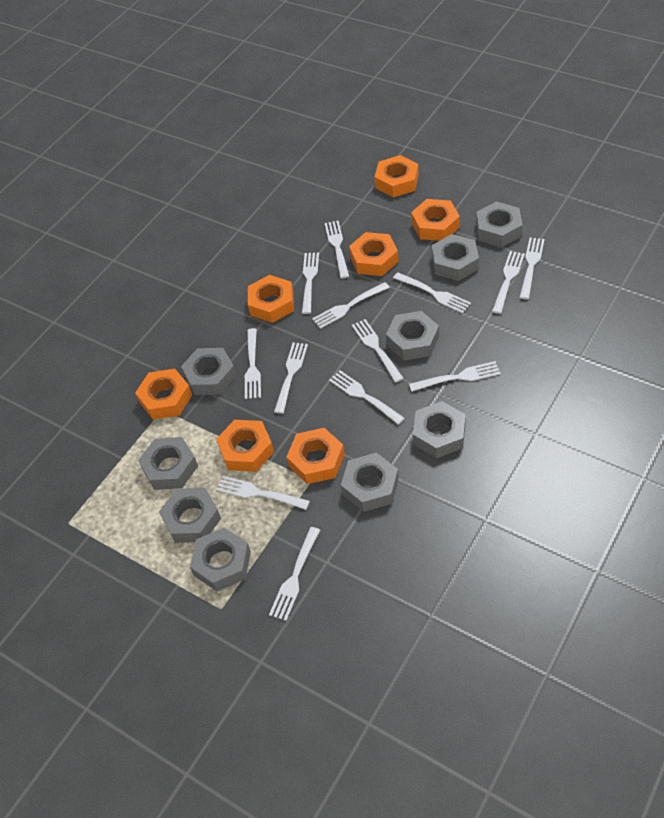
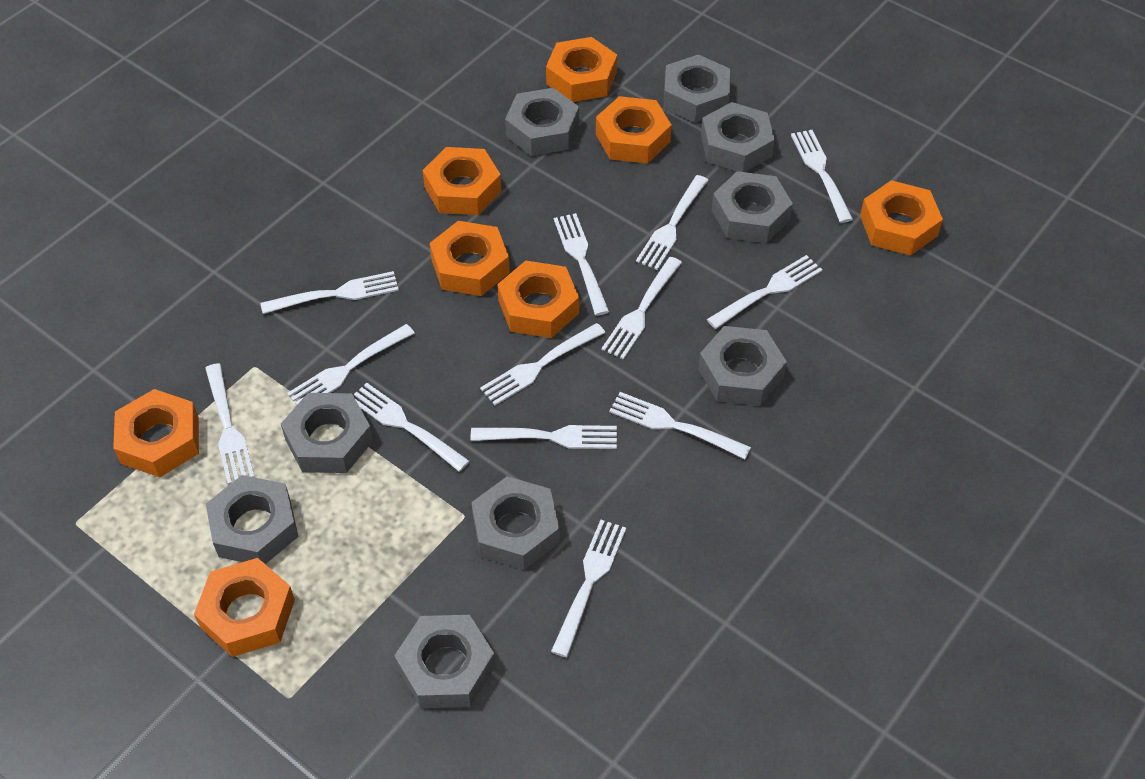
orange nut: [135,369,192,419] [216,420,274,472] [248,275,294,323] [286,428,345,484] [349,232,399,276] [374,155,419,198] [411,199,460,241] = 7 -> [113,389,199,478] [194,558,295,657] [423,147,501,215] [429,221,510,296] [497,261,579,338] [546,37,617,102] [596,96,672,164] [860,180,943,256] = 8

